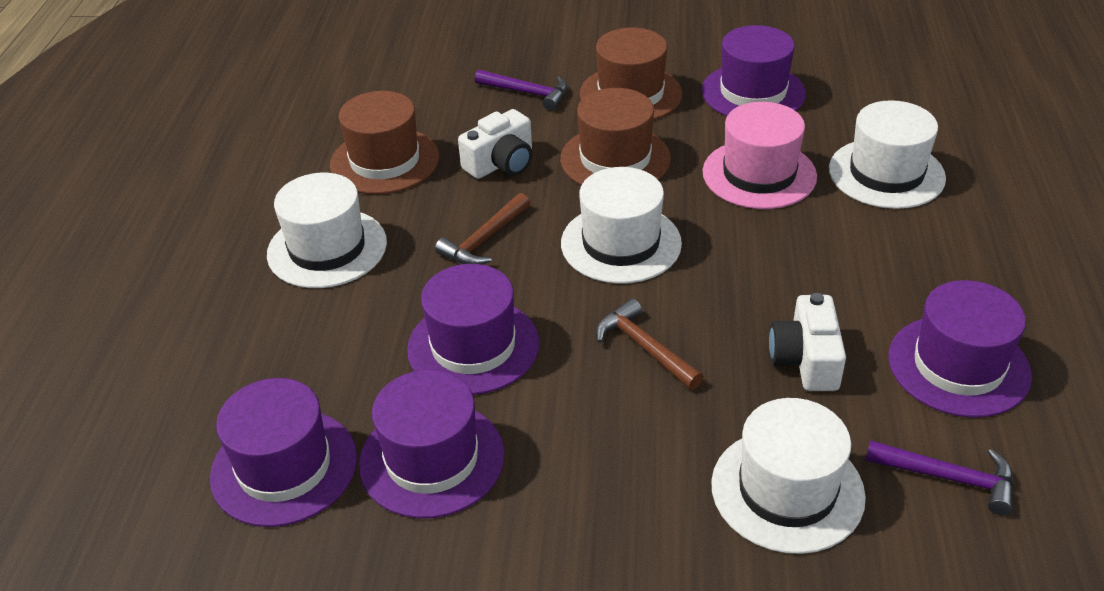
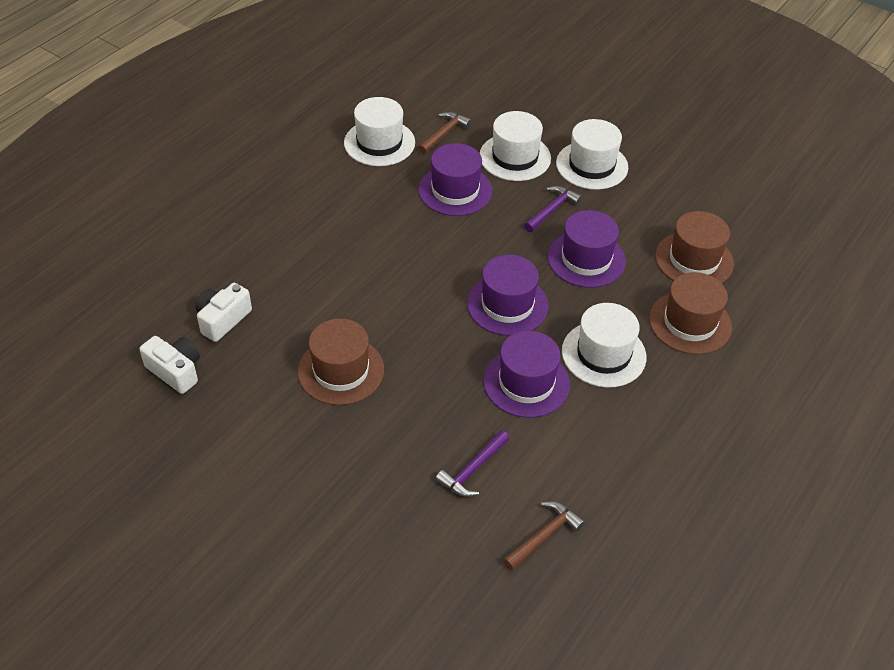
pink hat: [703,102,817,209] = 1 -> none = 0
purple hat: [210,378,357,527] [359,370,505,518] [407,264,539,395] [702,25,806,116] [888,280,1032,418] = 5 -> [418,143,493,216] [467,255,549,336] [483,331,570,418] [547,210,626,288] = 4

